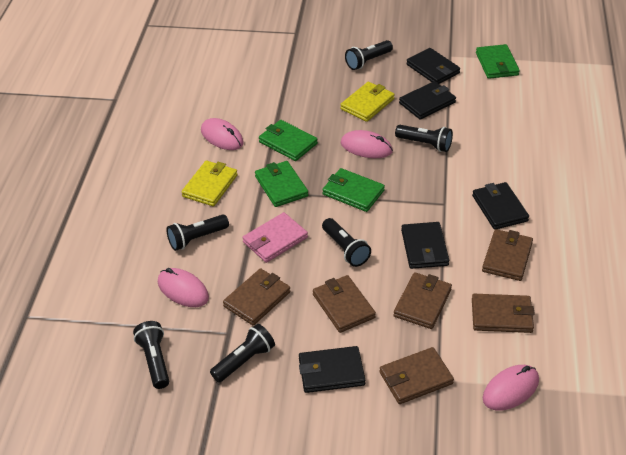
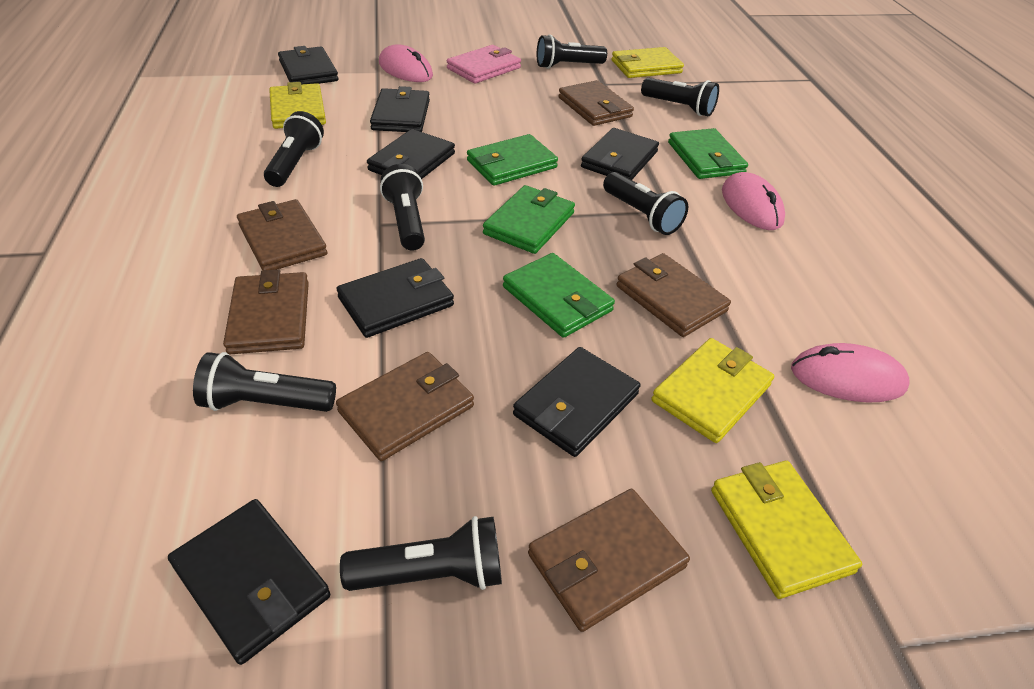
black flashlight: [133,321,169,389] [166,214,229,251] [210,324,275,382] [322,218,371,267] [345,40,393,70] [395,125,453,152] = 6 -> [193,352,336,412] [264,111,324,187] [340,516,502,591] [380,164,425,251] [537,34,607,69] [603,172,688,235] [641,78,719,116] = 7
black wallet: [299,346,365,393] [399,81,456,120] [401,222,449,269] [406,48,460,84] [472,182,529,230] = 5 -> [168,499,330,665] [278,46,339,85] [337,258,454,338] [367,129,455,179] [370,86,430,132] [513,347,641,457] [581,128,659,180] = 7
pink mouse: [158,268,209,307] [201,118,244,150] [341,130,393,158] [483,365,539,411] = 4 -> [379,44,433,82] [722,172,785,230] [791,343,909,403] = 3
yellow wallet: [181,161,238,206] [340,82,395,122] = 2 -> [269,82,326,129] [611,47,684,78] [651,338,774,443] [711,461,862,599] = 4

